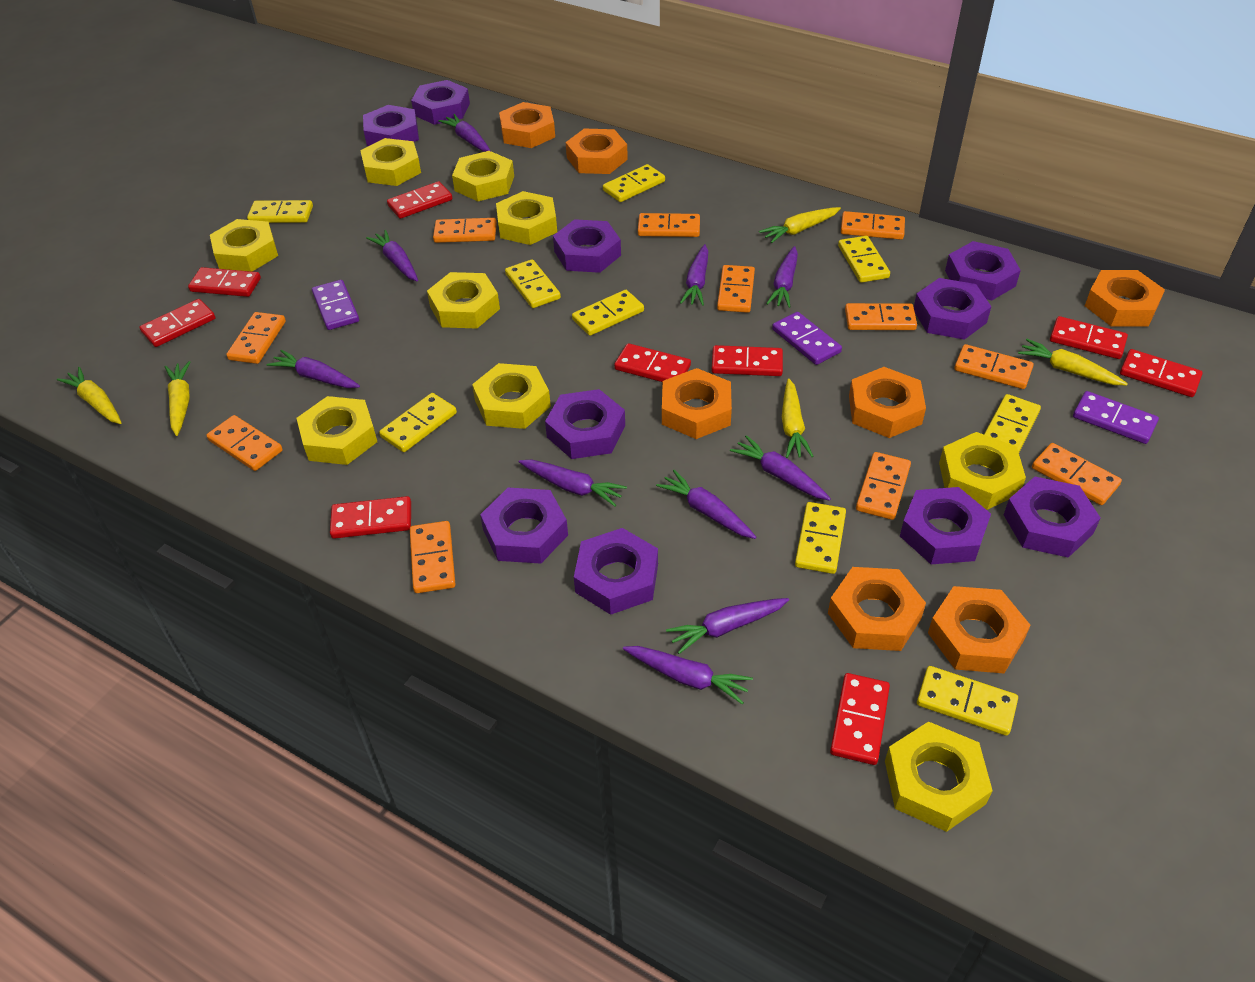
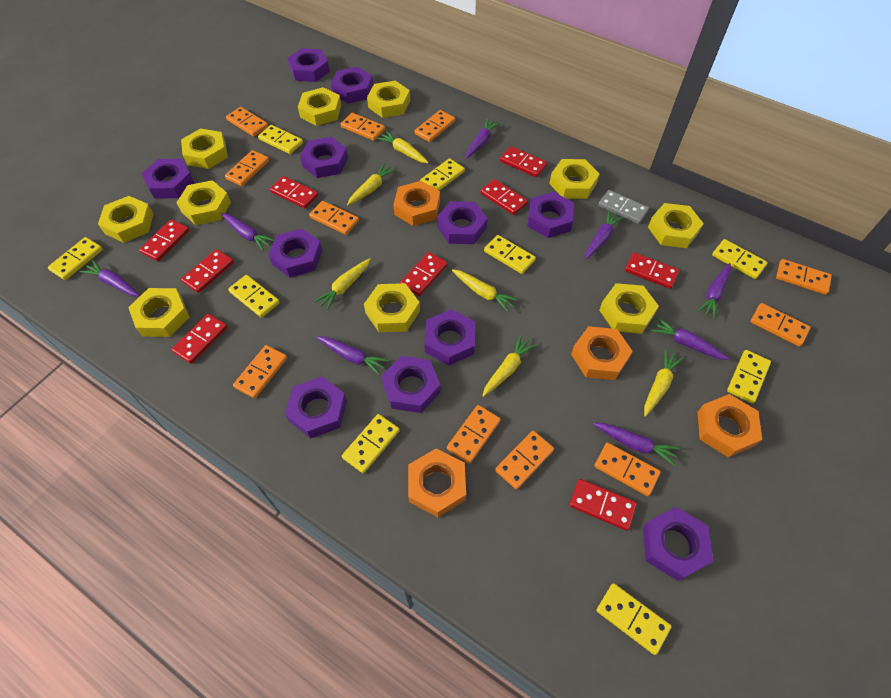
grey domino: none = 0 -> [598,190,649,224] = 1
orange nut: [499,102,555,148] [566,129,628,174] [662,368,732,439] [828,567,926,651] [849,367,926,438] [928,586,1031,673] [1085,270,1165,327] = 7 -> [393,181,440,226] [408,449,466,517] [571,326,633,380] [697,394,762,458] = 4
purple carrot: [267,350,360,388] [366,230,418,281] [438,114,491,152] [519,460,627,506] [623,646,753,704] [656,470,756,539] [666,598,789,654] [680,244,708,306] [730,435,831,501] [766,246,798,308] = 10 -> [80,260,140,297] [221,213,274,251] [316,336,389,375] [466,118,500,159] [585,210,624,259] [593,423,680,466] [651,317,729,360] [697,263,731,319] = 8
purple domino: [312,280,359,330] [772,312,842,365] [1073,391,1159,444] = 3 -> none = 0
purple nut: [363,105,419,146] [411,80,470,125] [480,488,568,564] [545,389,625,459] [553,219,621,273] [574,528,658,615] [900,487,991,564] [914,278,991,340] [945,241,1021,300] [1004,477,1100,558] = 10 -> [141,159,194,199] [268,229,322,278] [285,377,347,439] [287,48,330,82] [300,137,348,178] [331,67,373,103] [381,356,440,413] [424,309,475,365] [437,201,488,244] [527,192,574,238] [643,507,713,581] = 11
yellow carrot: [57,367,122,424] [165,361,190,436] [759,207,841,243] [782,378,814,458] [1018,339,1128,385] = 5 -> [314,258,371,310] [347,163,396,205] [376,131,429,163] [452,269,518,312] [482,335,536,397] [644,349,683,417] = 6
yellow nut: [210,219,278,272] [296,396,377,465] [360,138,421,186] [427,272,500,329] [452,151,514,201] [472,363,551,429] [496,191,557,245] [885,721,993,832] [939,432,1026,510] = 9 -> [98,196,154,243] [128,288,190,337] [176,180,231,225] [181,128,228,169] [298,87,341,126] [364,283,420,332] [367,81,410,118] [549,159,599,199] [599,283,659,334] [648,203,704,248] = 10

